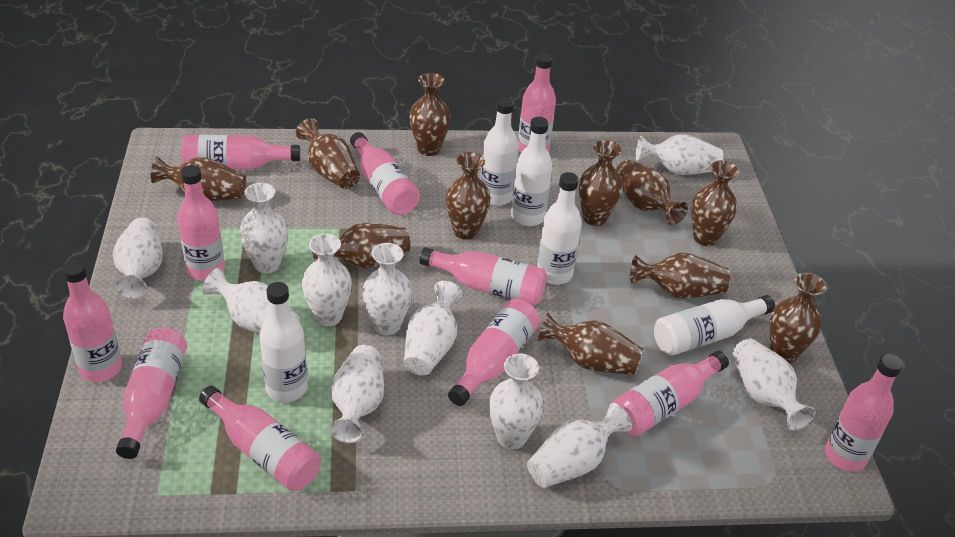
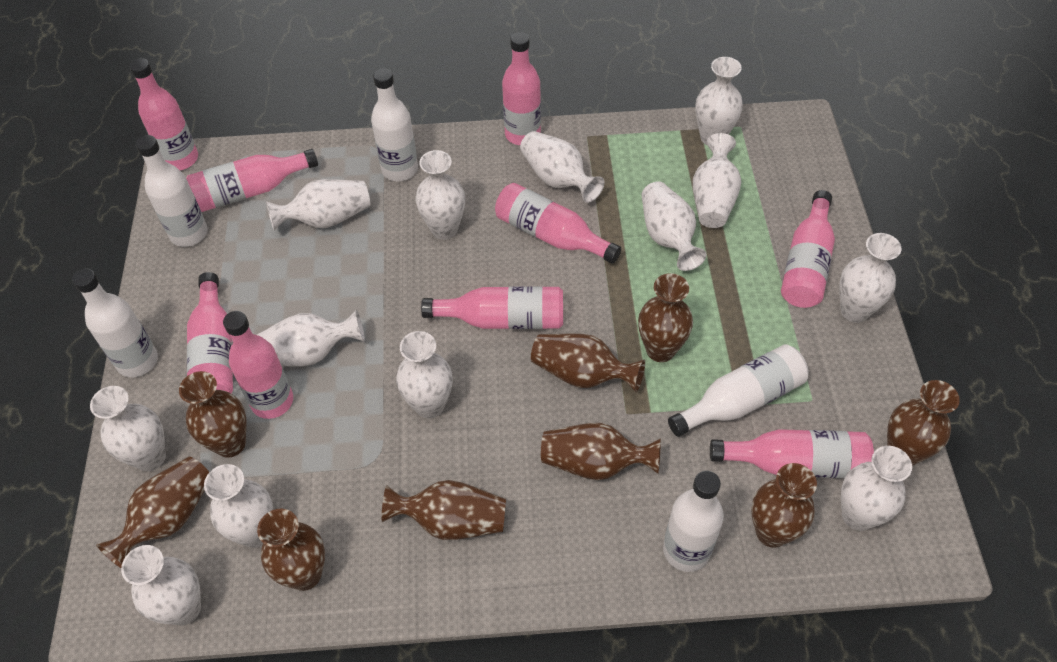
brown vase: [151,157,246,201] [296,118,360,189] [312,223,410,269] [409,73,451,156] [446,152,491,240] [537,313,643,375] [579,140,623,226] [616,160,688,225] [630,252,730,299] [691,160,739,246] [770,273,827,363] = 11 -> [96,457,209,568] [179,371,247,458] [257,509,325,591] [382,480,506,540] [531,334,645,392] [541,423,661,480] [638,273,693,362] [751,463,817,548] [887,380,960,466] = 9
pink bottle: [62,260,122,382] [116,328,187,459] [177,165,225,281] [181,135,300,169] [199,386,321,491] [350,132,420,215] [420,247,547,305] [448,299,540,406] [518,53,556,153] [613,351,729,436] [825,354,903,471] = 11 -> [130,58,198,170] [186,149,318,212] [187,272,233,393] [223,311,293,419] [421,286,563,329] [495,183,621,264] [502,32,541,145] [710,429,874,478] [781,190,835,308] = 9
white vase: [113,218,162,299] [202,268,300,334] [240,183,288,273] [302,234,352,326] [330,345,384,443] [362,243,412,335] [404,281,463,376] [489,354,544,450] [527,403,632,488] [636,134,723,175] [732,338,816,430] = 11 -> [90,386,166,471] [121,545,201,626] [204,464,274,548] [257,310,365,367] [266,179,370,230] [396,331,452,419] [416,150,465,240] [520,131,604,203] [641,181,706,271] [693,133,741,228] [695,57,743,145] [840,233,901,323] [841,446,912,531] = 13

